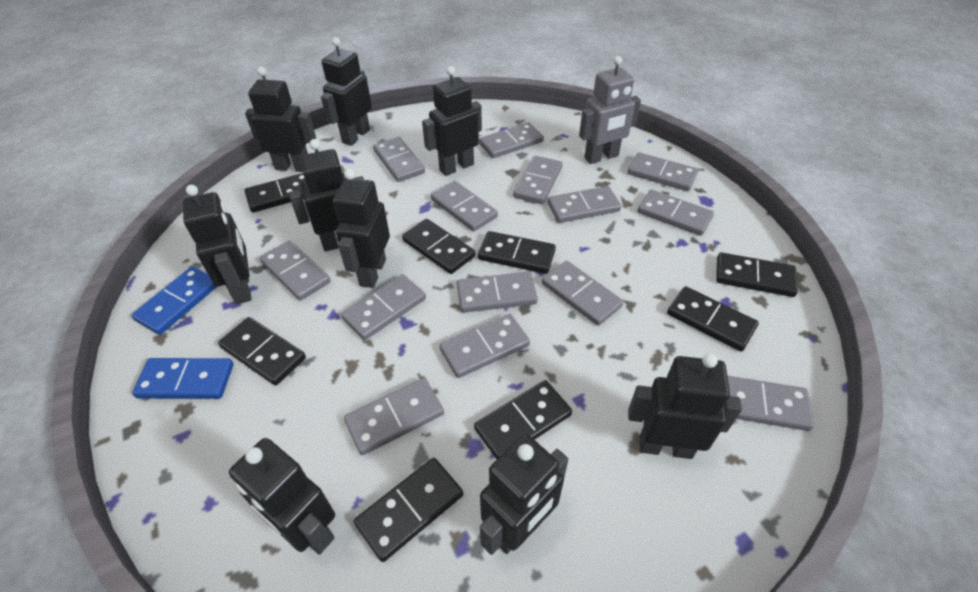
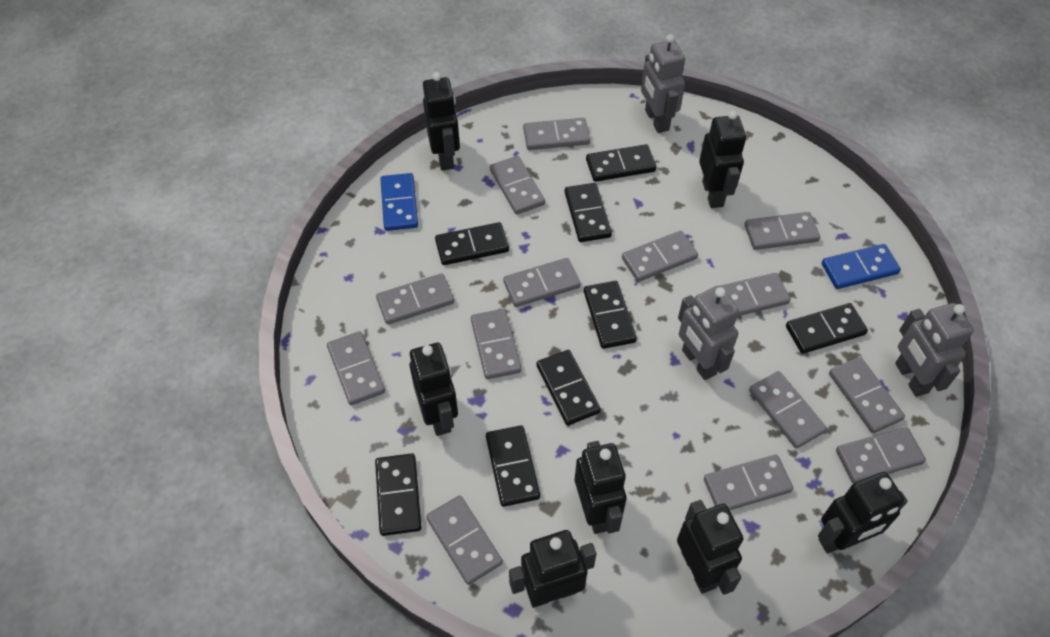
black robot: [183,185,252,304] [229,438,335,555] [245,67,316,172] [289,139,364,252] [321,37,372,146] [333,169,390,288] [422,66,482,176] [480,434,568,555] [628,353,742,459] = 9 -> [410,343,458,436] [423,72,460,171] [509,530,596,608] [575,441,627,534] [677,500,743,595] [699,110,746,208] [818,472,908,554] = 7
grey robot: [579,56,641,164] = 1 -> [641,34,685,133] [678,286,739,380] [895,303,974,397] = 3

